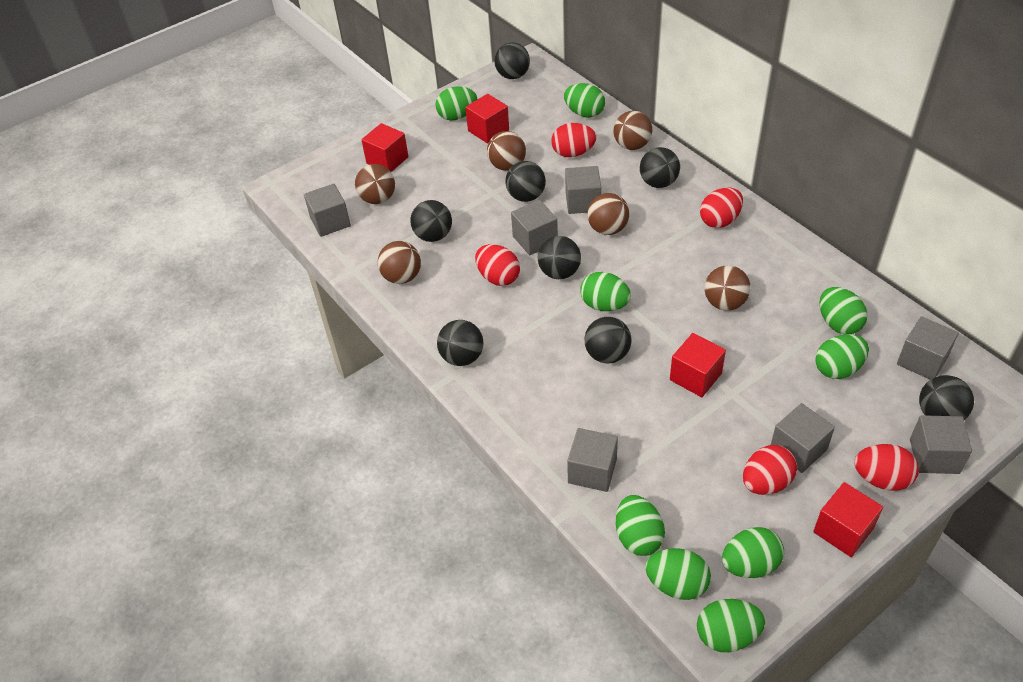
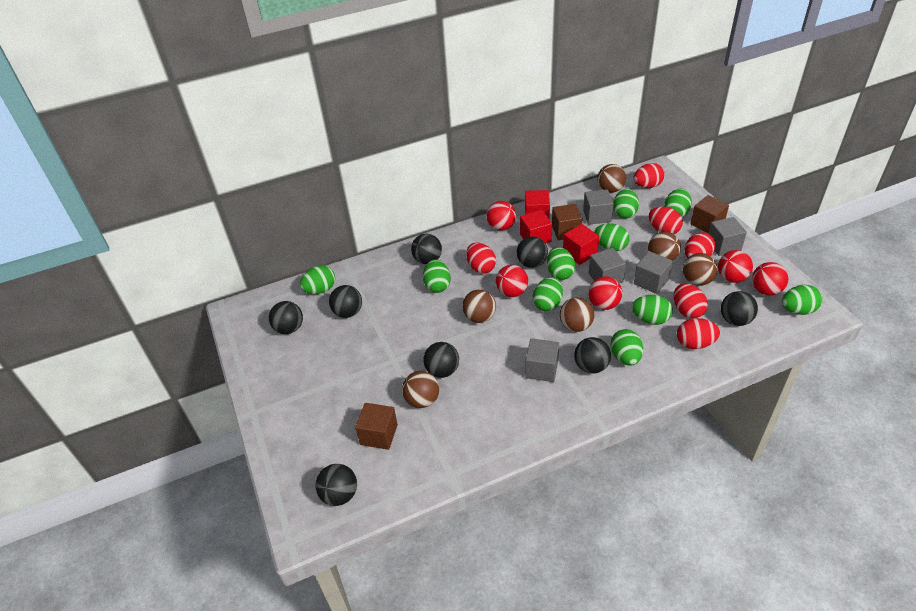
brown cube: none = 0 -> [355,403,398,450] [552,204,583,240] [690,195,729,233] = 3
green egg: [435,86,477,121] [564,83,605,118] [580,272,631,311] [616,495,665,556] [645,548,711,600] [697,599,765,652] [722,527,784,578] [815,334,869,379] [820,287,868,334] = 9 -> [300,265,335,294] [423,259,451,293] [533,277,563,311] [547,247,575,280] [594,223,630,251] [610,329,643,365] [613,189,639,219] [632,295,673,325] [664,188,692,217] [782,285,823,315] = 10
grey cube: [304,184,351,237] [511,200,558,255] [565,166,601,214] [567,428,618,492] [771,403,835,473] [897,316,959,380] [910,415,972,474] = 7 -> [525,338,559,382] [583,190,614,225] [589,248,626,283] [634,251,673,294] [708,217,747,256] = 5
red ball: none = 0 -> [487,201,516,231] [496,265,528,297] [588,277,622,310] [718,250,753,283] [752,262,788,296] = 5
red cube: [361,123,408,172] [465,94,509,144] [670,333,726,397] [813,482,883,557] = 4 -> [520,210,552,244] [525,190,550,219] [563,224,599,265] = 3
red egg: [475,244,520,286] [551,123,596,157] [700,188,743,228] [743,445,797,495] [854,444,919,491] = 5 -> [466,243,496,274] [634,163,665,188] [649,207,683,234] [674,283,708,318] [677,318,720,349] [685,232,716,258] = 6

